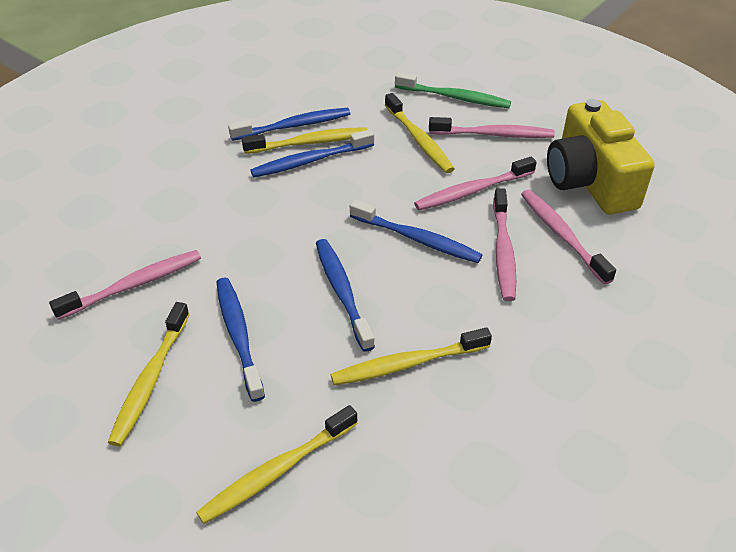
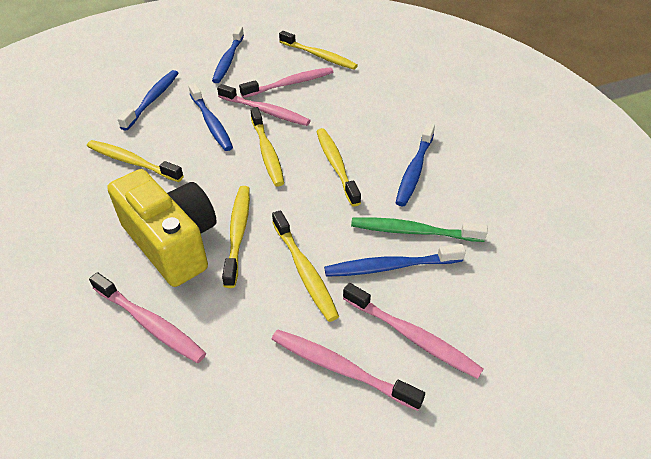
yellow toothbrush: [108,302,190,446] [196,405,358,524] [242,127,368,154] [331,328,492,385] [385,93,455,173] = 5 -> [87,140,184,182] [222,186,250,288] [250,107,284,187] [272,210,339,322] [279,31,358,70] [316,128,361,207] = 6

